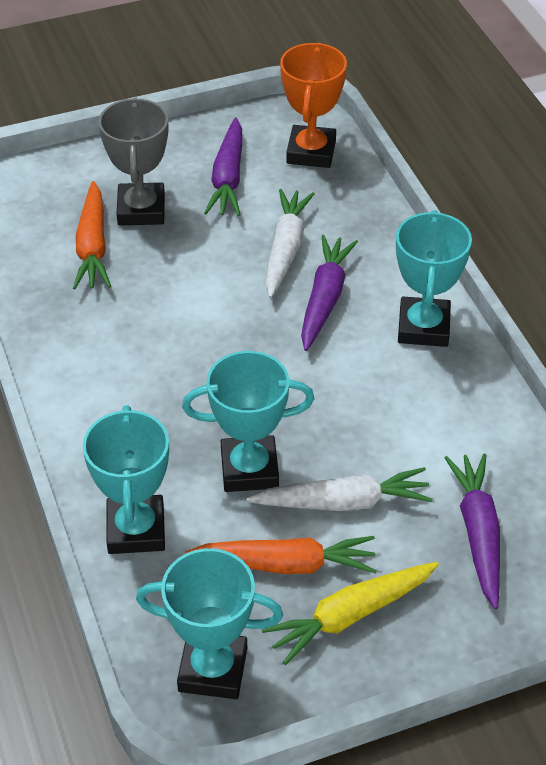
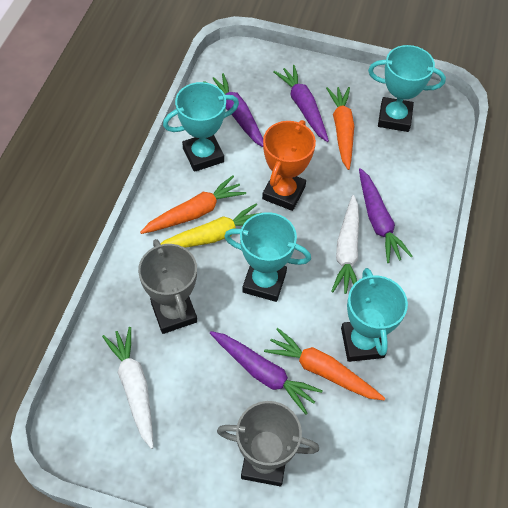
grey trophy: [98,98,168,226] = 1 -> [138,239,197,334] [217,401,319,486] = 2
orange carrot: [73,181,111,289] [185,536,377,574] = 2 -> [140,175,246,234] [264,328,385,400] [326,87,354,170] = 3
purple carrot: [204,117,242,216] [301,235,358,351] [444,454,500,609] = 3 -> [203,73,263,147] [210,331,323,415] [273,65,329,142] [359,168,413,263] = 4

